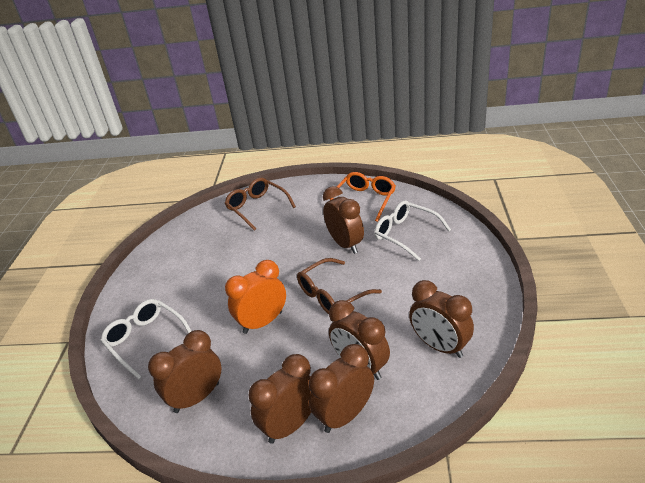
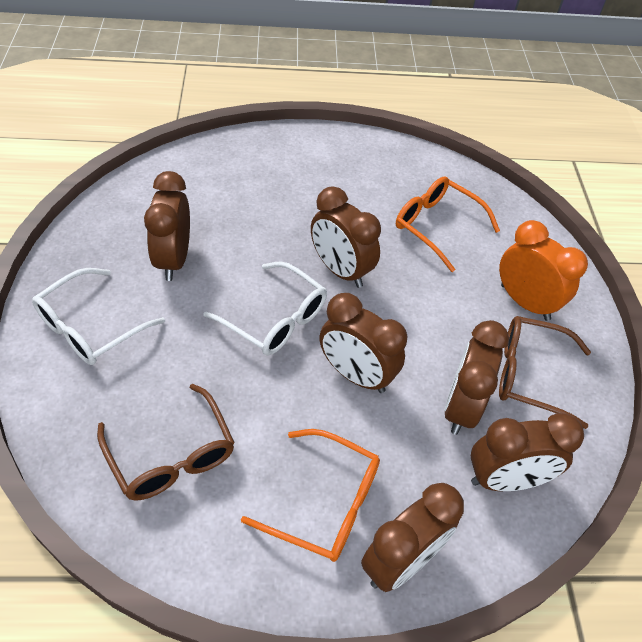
orange glasses: [330,172,396,222] = 1 -> [241,429,380,562] [396,176,500,272] = 2

